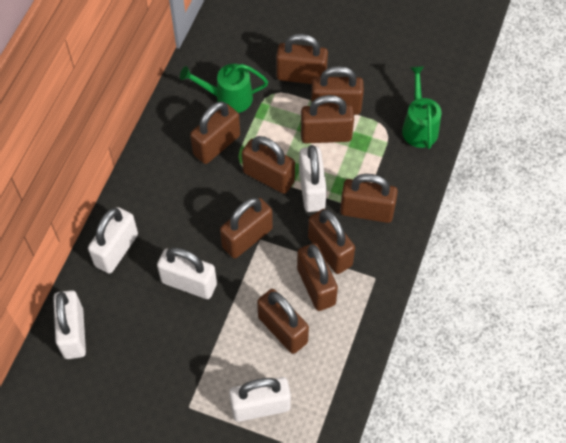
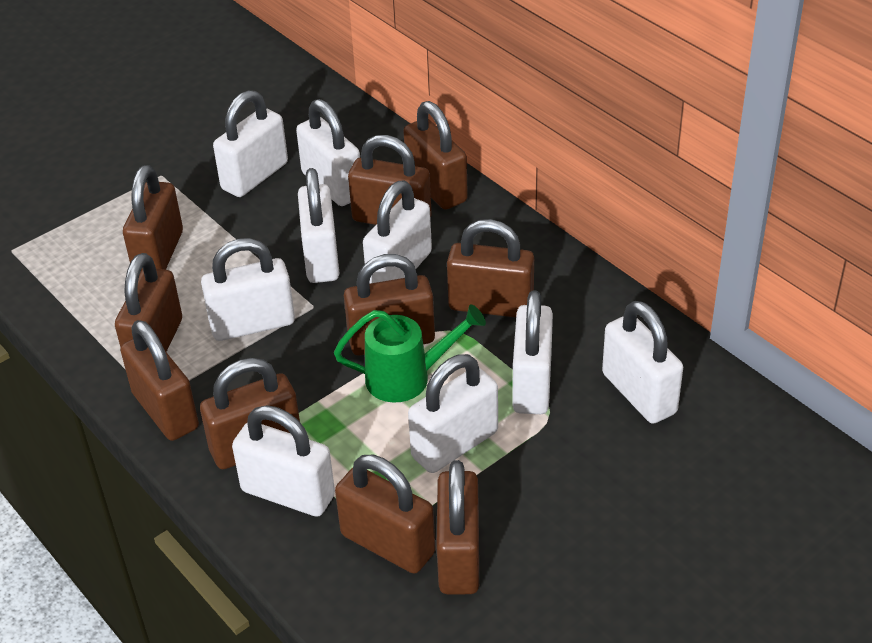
green watering can: [180,64,268,113] [402,66,442,149] = 2 -> [334,304,486,402] = 1
white padlock: [53,290,86,359] [88,207,138,274] [157,247,217,299] [229,377,291,422] [299,145,327,212] = 5 -> [201,238,295,341] [213,90,288,197] [232,405,335,517] [296,99,360,206] [298,168,339,283] [363,181,432,284] [408,354,498,473] [512,290,553,414] [602,301,683,424] = 9

